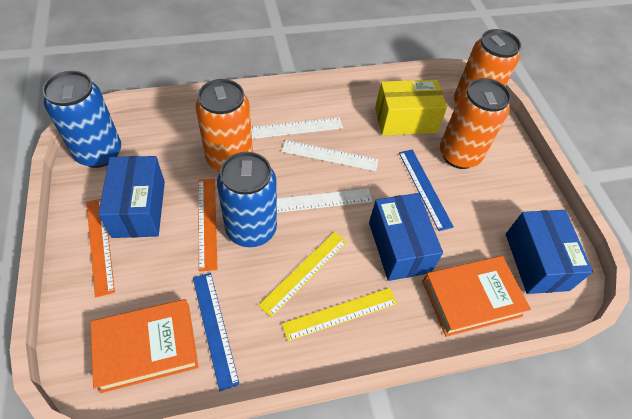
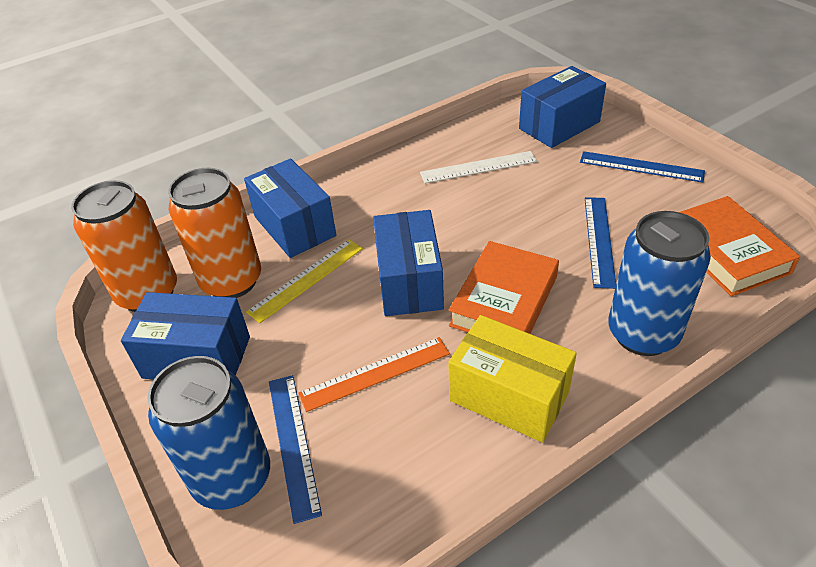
blue box: [98,156,165,238] [369,193,443,281] [506,210,593,294] = 3 -> [121,292,250,380] [244,159,336,258] [373,210,444,316] [519,66,606,148] = 4
blue ruler: [193,273,240,391] [399,150,454,231] = 2 -> [269,375,322,524] [580,151,705,183] [585,197,616,289] = 3
orange can: [195,79,253,172] [440,78,511,169] [454,29,521,104] = 3 -> [71,180,177,312] [168,168,261,298] = 2
orange ruler: [86,199,115,298] [198,179,217,272] = 2 -> [298,337,450,412] = 1
white ruler: [251,117,343,139] [277,188,372,213] [282,140,378,171] = 3 -> [420,151,537,183] = 1
yellow ruler: [258,232,347,318] [282,288,397,341] = 2 -> [246,239,363,323] = 1

